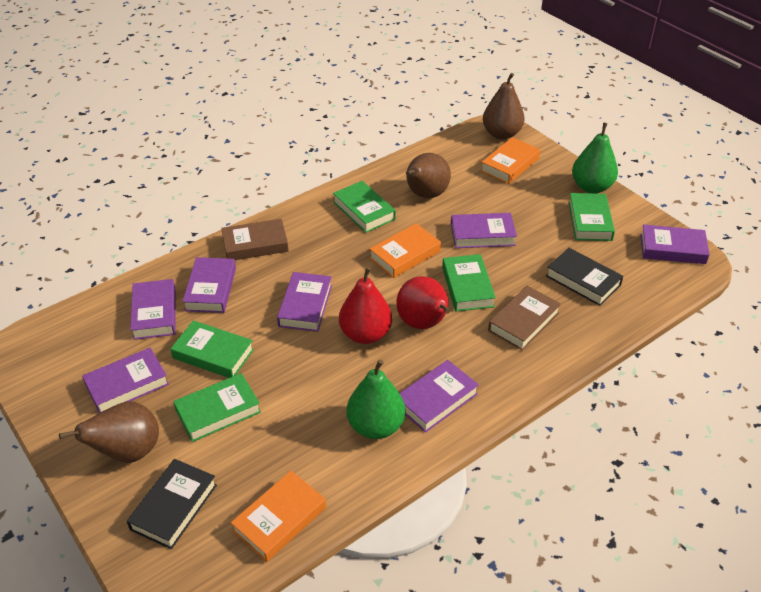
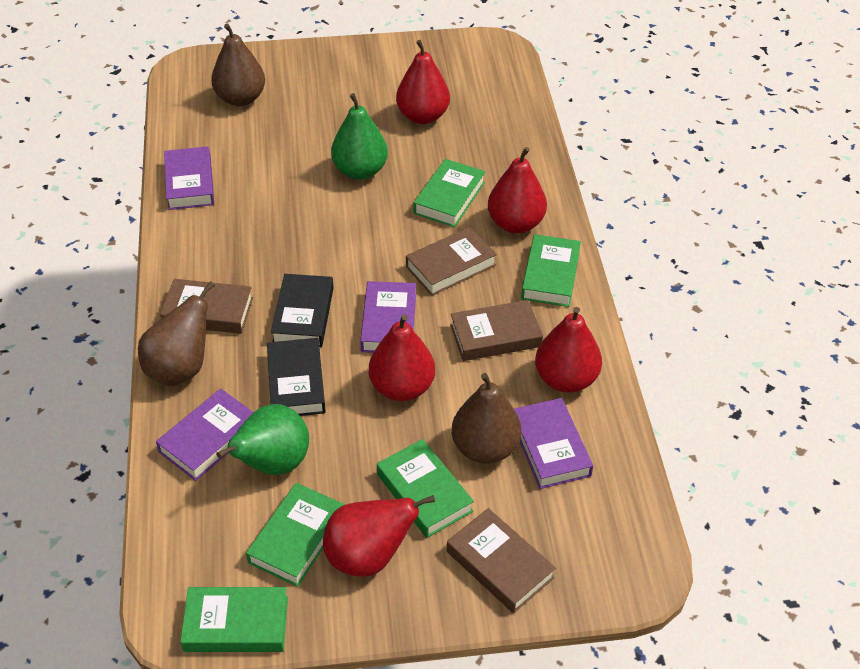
brown book: [221,219,289,260] [488,286,561,351] = 2 -> [160,279,253,334] [406,227,497,296] [447,508,556,613] [450,300,543,361] = 4
orange book: [231,471,326,562] [369,223,441,278] [481,137,540,184] = 3 -> none = 0
purple book: [82,348,169,413] [130,279,176,340] [182,257,236,313] [277,272,332,332] [400,360,479,433] [451,213,517,248] [640,224,710,264] = 7 -> [156,389,254,481] [164,146,214,210] [360,281,416,353] [514,398,593,489] = 4
red pear: [339,267,392,344] [396,276,450,329] = 2 -> [323,495,435,577] [369,314,435,401] [396,40,450,124] [488,147,547,233] [535,307,602,393] = 5

